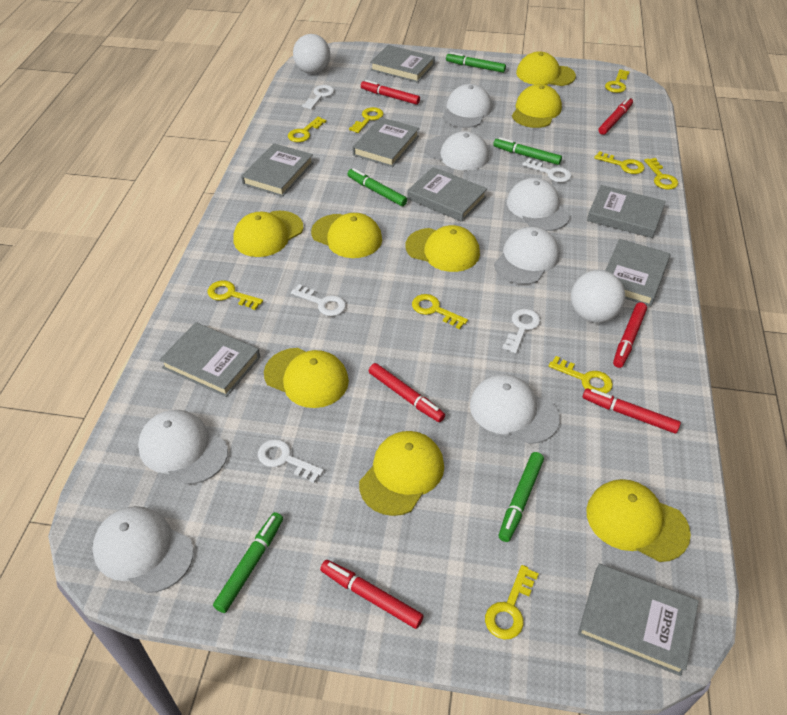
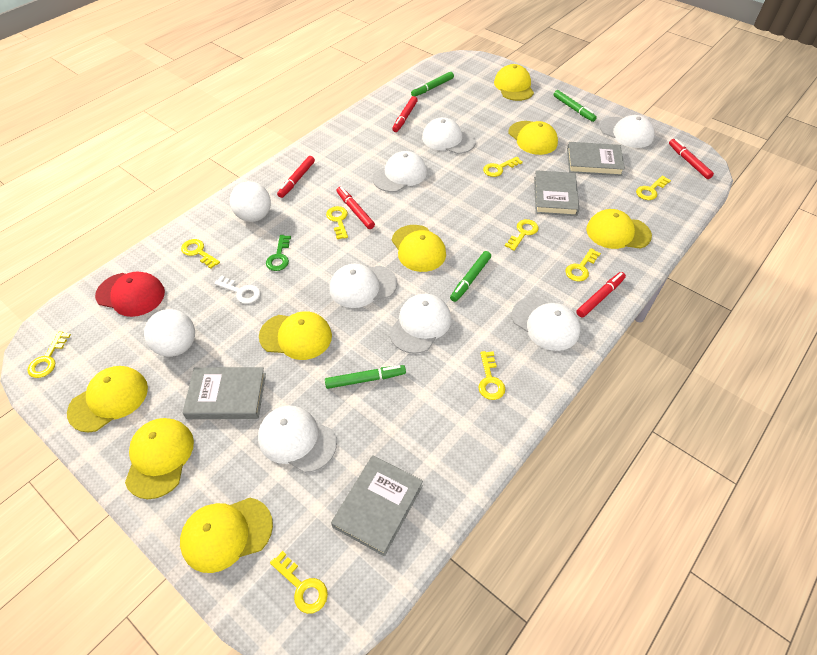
green key: none = 0 -> [266,235,291,271] = 1
green marker: [213,512,283,613] [348,168,407,206] [446,52,506,73] [493,137,562,165] [499,452,544,542] = 5 -> [325,365,406,389] [411,72,454,96] [450,251,491,302] [554,90,597,122] = 4
grey book: [159,322,260,397] [241,143,314,197] [352,117,419,167] [370,45,435,83] [407,167,487,222] [578,564,699,676] [587,185,666,238] [605,239,671,306] = 8 -> [182,367,266,419] [331,455,423,556] [534,170,579,216] [567,142,625,176] = 4
red cap: none = 0 -> [95,272,165,317] = 1
red marker: [320,560,424,629] [361,80,420,105] [369,363,445,422] [583,388,681,434] [598,97,633,135] [613,302,647,368] = 6 -> [277,156,315,198] [336,187,375,229] [392,96,418,132] [576,272,626,318] [669,139,714,179] = 5
white key: [258,439,324,483] [291,284,346,316] [302,85,334,110] [502,309,540,353] [522,158,571,182] = 5 -> [214,276,260,304] = 1

